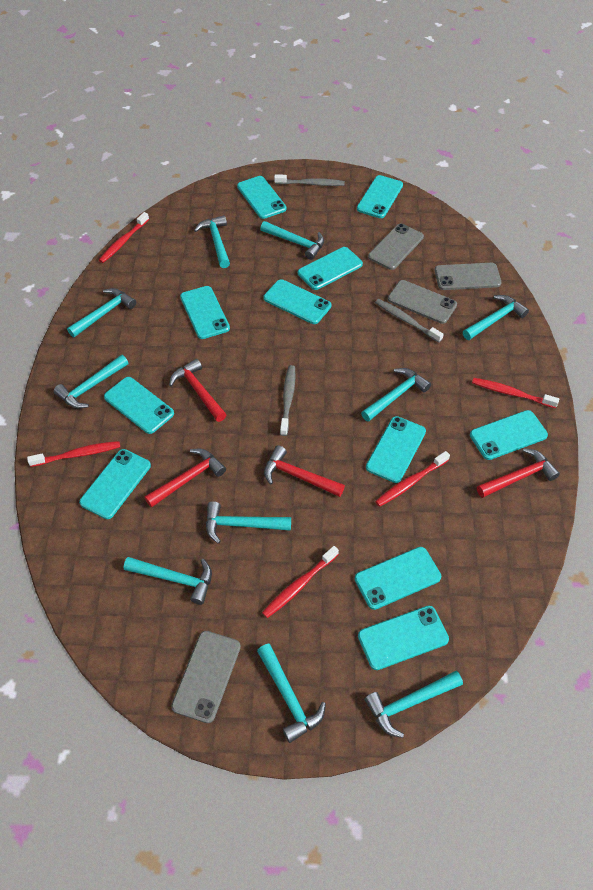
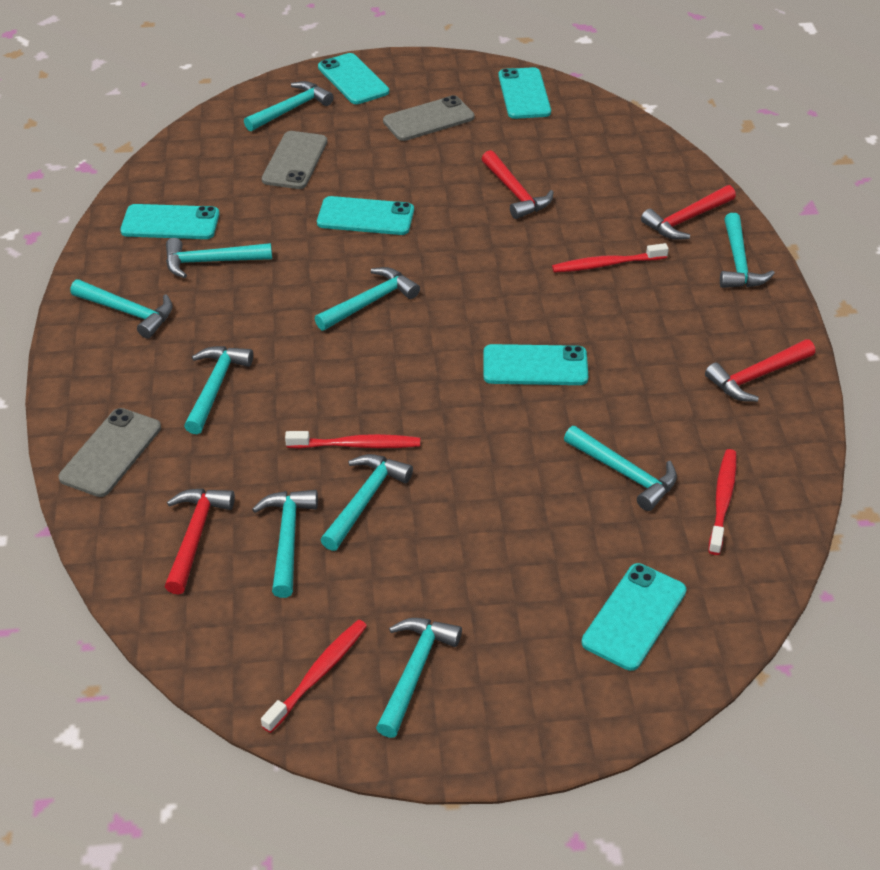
grey phone: [171,631,241,723] [368,224,424,270] [388,280,457,324] [435,263,501,290] = 4 -> [59,408,161,497] [262,131,327,189] [383,95,474,141] = 3
grey toothbrush: [274,174,345,186] [280,365,295,436] [375,299,444,343] = 3 -> none = 0
red toothbrush: [27,441,120,467] [99,212,149,263] [262,546,339,618] [375,451,450,507] [472,378,559,408] = 5 -> [261,620,367,733] [285,431,420,449] [552,243,669,273] [708,449,736,555] = 4
turquoise phone: [79,449,151,519] [104,377,174,434] [180,286,230,339] [237,176,287,219] [264,279,331,324] [298,247,363,290] [355,547,441,610] [357,175,403,218] [358,606,449,670] [366,416,426,483] [470,410,548,460] = 11 -> [120,204,220,239] [317,196,414,235] [318,53,389,104] [483,344,588,385] [498,67,551,119] [581,563,687,671] = 6

